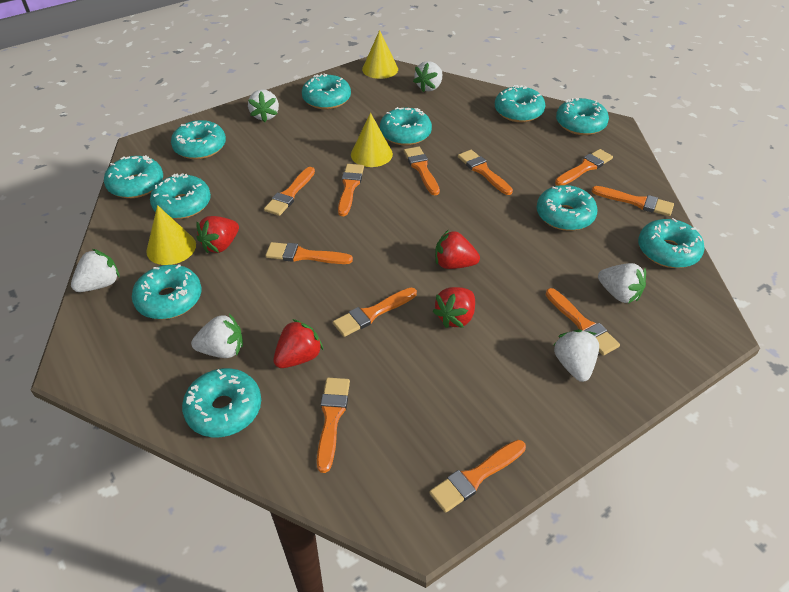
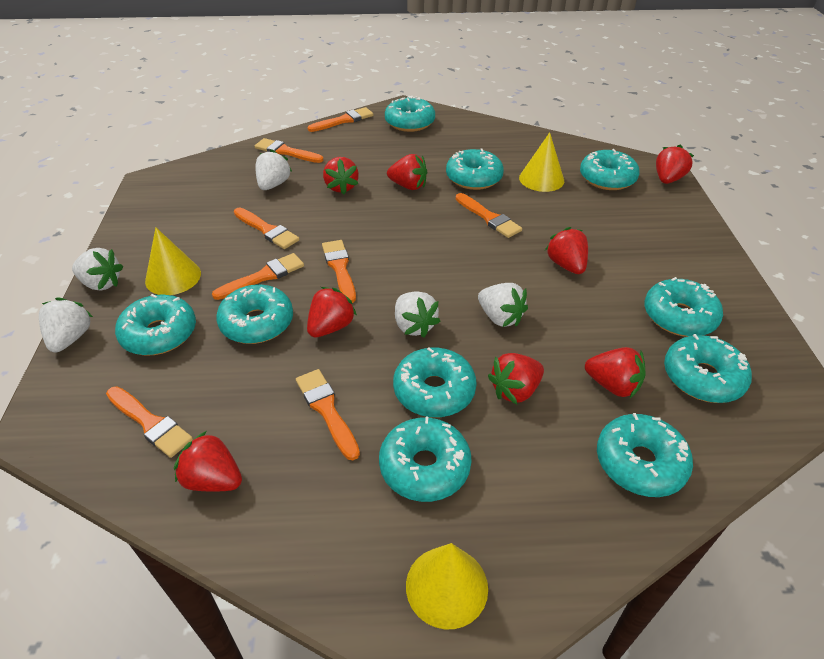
orange brush: [264,167,315,216] [266,242,353,264] [317,378,350,473] [333,287,417,337] [338,164,364,216] [404,147,440,195] [429,440,526,513] [458,150,513,195] [546,288,620,356] [555,149,613,186] [592,186,674,216] = 11 -> [106,386,193,458] [212,253,304,300] [234,208,299,249] [255,138,324,163] [296,369,360,460] [307,107,374,132] [322,240,356,303] [456,193,522,238] = 8
red strawberry: [197,216,239,253] [273,319,324,368] [432,287,475,328] [435,230,480,269] = 4 -> [174,431,242,492] [307,287,357,337] [323,157,359,194] [387,154,427,190] [488,353,544,404] [545,227,588,274] [585,347,645,398] [656,144,694,184] = 8
turquoise donut: [104,155,163,198] [132,264,202,319] [150,173,211,219] [171,120,226,159] [182,368,261,437] [302,73,351,109] [380,107,432,146] [495,85,546,122] [536,185,598,231] [556,97,609,135] [638,218,705,268] = 11 -> [115,294,196,356] [216,285,293,344] [379,417,472,502] [385,96,435,132] [393,347,477,417] [446,149,504,190] [580,149,639,190] [597,413,693,497] [644,277,723,337] [664,334,752,403] = 10
white strawberry: [71,249,120,292] [191,314,243,358] [248,89,279,122] [413,61,442,92] [554,329,599,382] [598,263,646,303] = 6 -> [39,297,93,352] [72,248,123,291] [255,149,292,190] [395,291,440,338] [478,283,528,327] = 5

